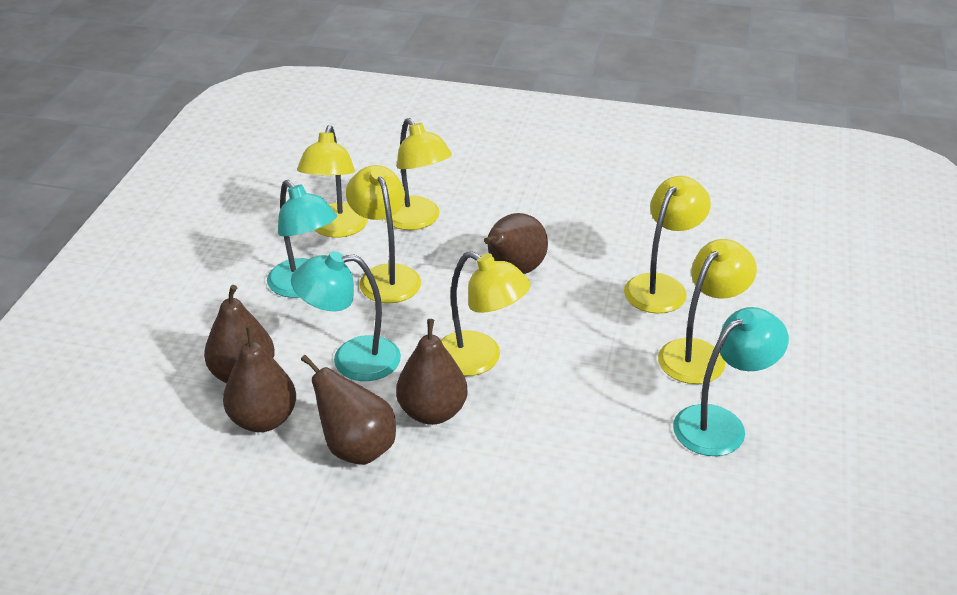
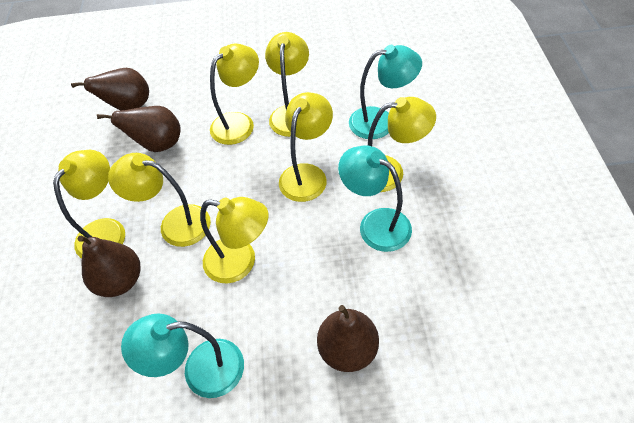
brown pear: [204,285,275,383] [223,326,296,432] [301,355,396,465] [396,319,467,425] [484,213,548,274] = 5 -> [71,68,149,111] [78,236,140,297] [97,106,181,152] [317,305,379,372] = 4
yellow lamp: [297,125,368,238] [346,165,421,303] [385,118,452,230] [441,251,531,376] [624,176,711,313] [658,239,757,384] = 6 -> [53,150,125,258] [108,153,211,247] [200,197,268,283] [210,44,259,145] [265,32,309,137] [279,92,333,202] [368,97,436,192] = 7

